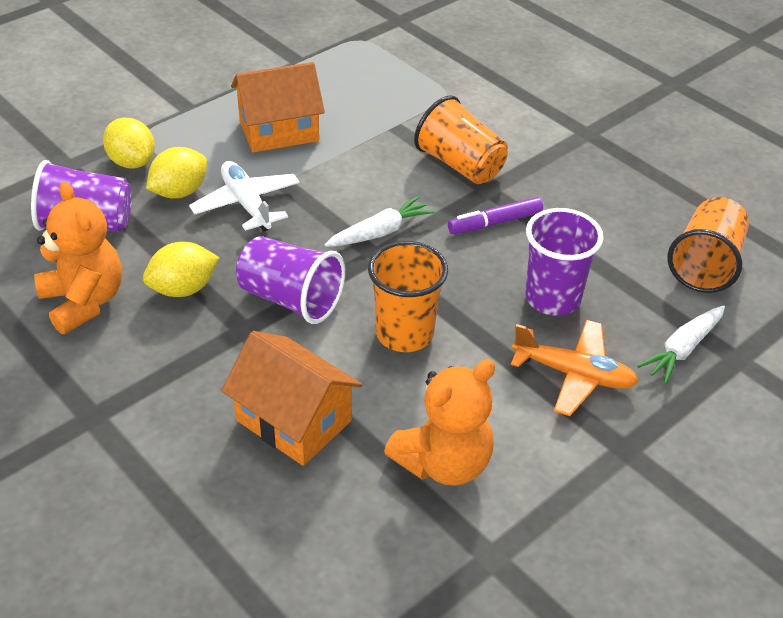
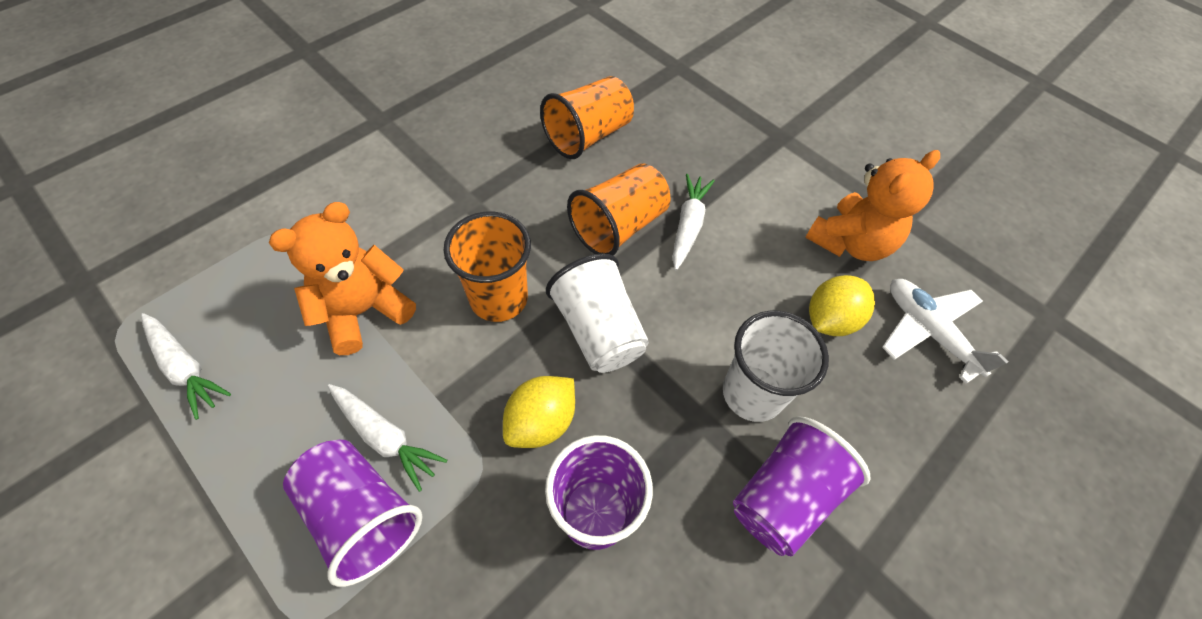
orange house: [221,331,362,466] [231,62,325,153] = 2 -> none = 0
orange plane: [511,320,638,416] = 1 -> none = 0
purple marker: [448,197,543,234] = 1 -> none = 0
white carrot: [325,196,435,247] [637,305,725,384] = 2 -> [141,313,231,420] [327,384,447,492] [672,174,714,270] = 3
white cup: none = 0 -> [546,253,649,373] [723,310,829,422] = 2
yellow lemon: [103,118,155,168] [143,242,220,297] [146,147,207,199] = 3 -> [503,376,575,448] [809,275,875,336] = 2

